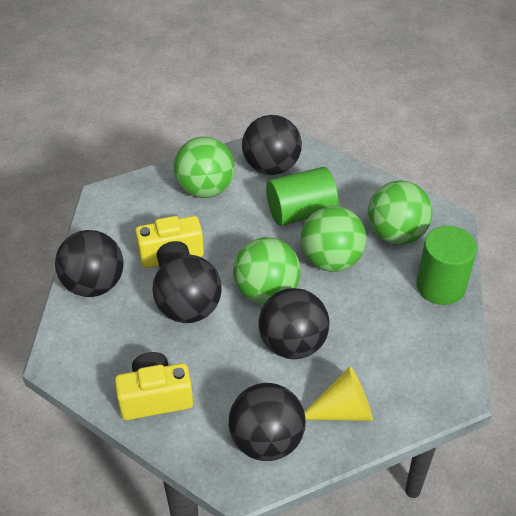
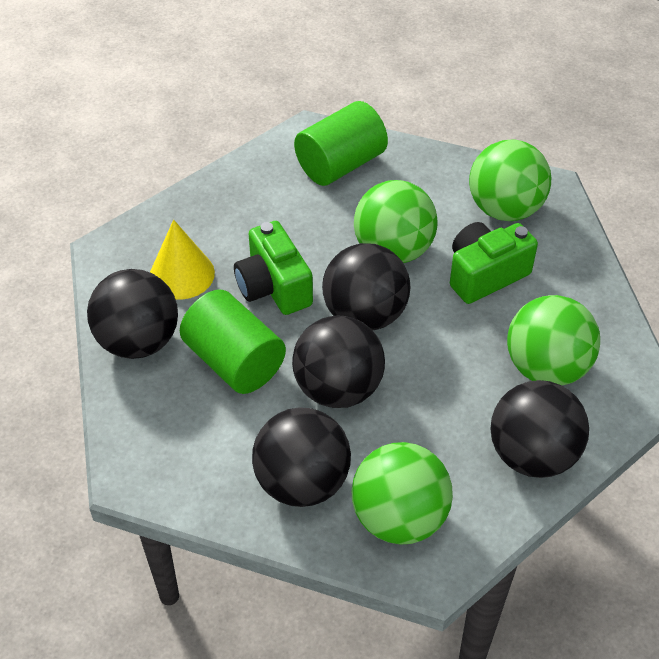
green camera: none = 0 -> [234,221,313,315] [450,222,538,304] = 2
yellow camera: [115,352,193,420] [135,216,204,268] = 2 -> none = 0

